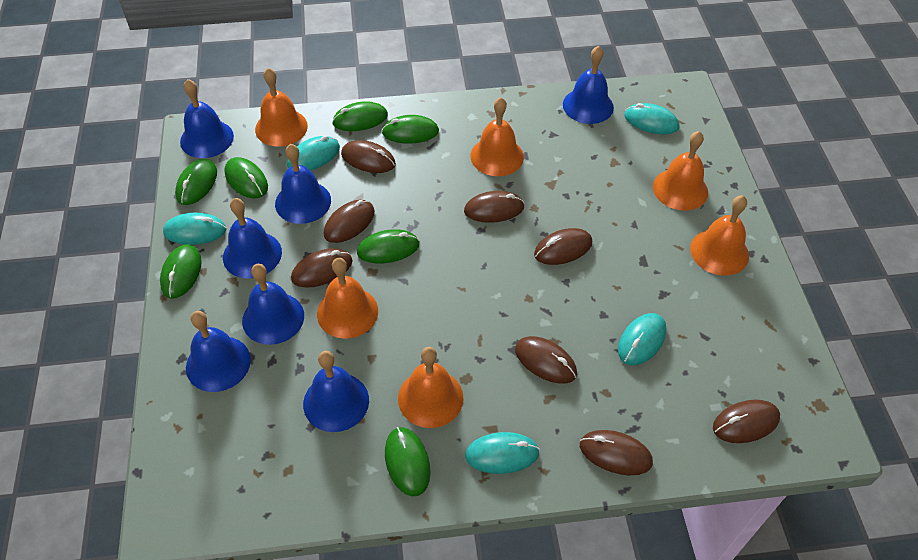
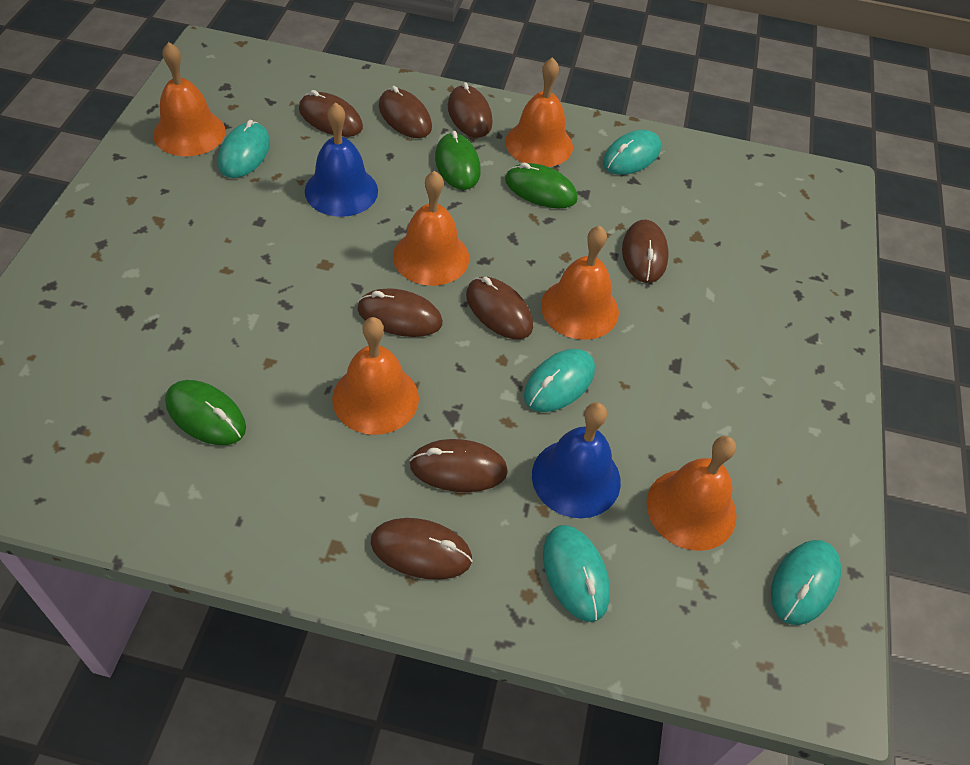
blue bell: [180,79,234,158] [186,311,251,392] [223,198,282,279] [242,264,304,345] [275,144,331,224] [303,351,369,432] [563,46,614,124] = 7 -> [305,102,378,217] [532,402,621,518] = 2
green mouse: [160,244,202,299] [175,159,217,205] [224,157,268,198] [332,101,388,131] [357,229,420,263] [382,115,439,144] [385,427,431,496] = 7 -> [165,380,246,445] [435,131,480,190] [505,162,578,208] = 3

